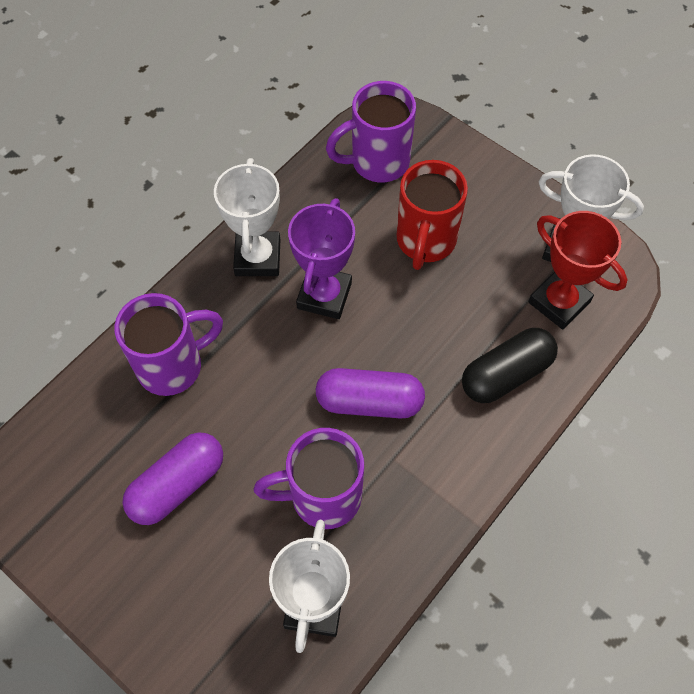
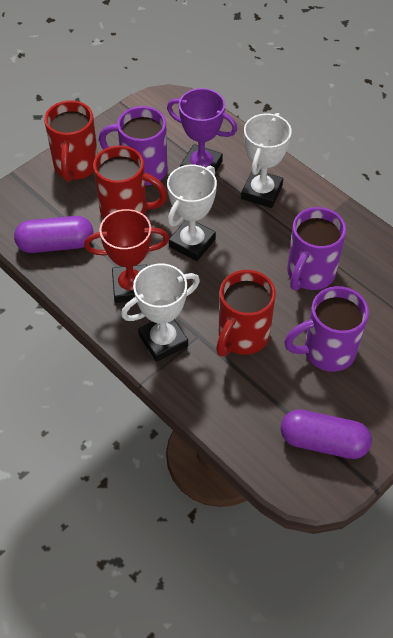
black capsule: [462,328,558,403] = 1 -> none = 0
red mug: [396,160,468,270] = 1 -> [44,100,98,182] [93,145,167,219] [216,270,276,356] = 3

